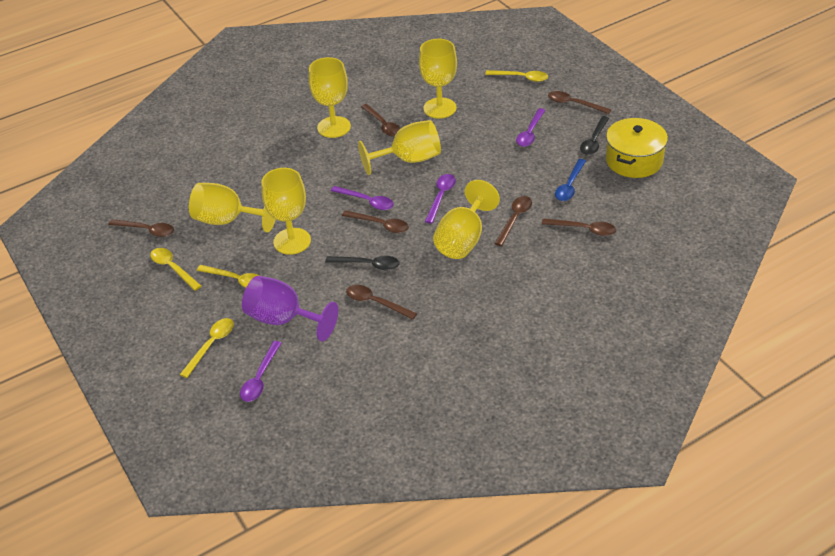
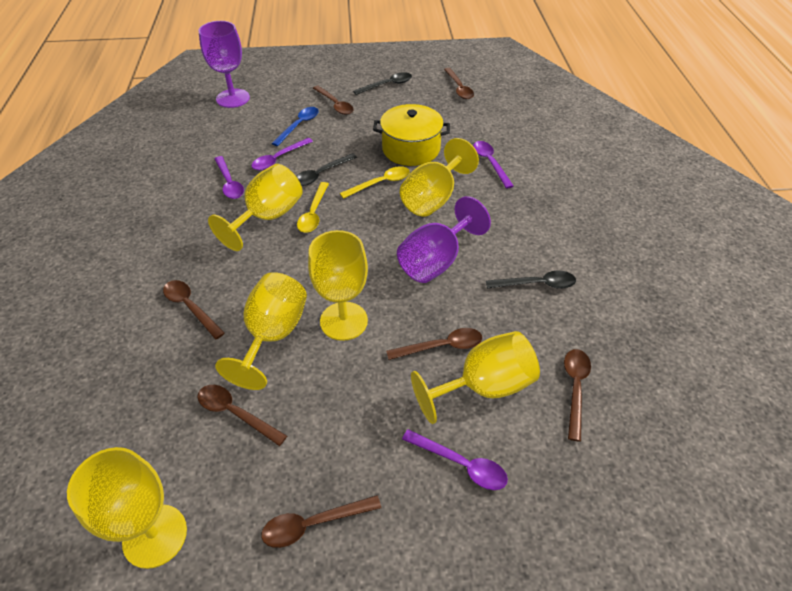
black spoon: [325,256,399,270] [580,116,609,155] = 2 -> [296,153,357,186] [353,72,412,95] [486,270,576,289] = 3
purple goblet: [242,276,338,342] = 1 -> [198,21,250,108] [397,196,491,283] = 2
yellow spoon: [150,248,201,291] [179,318,234,378] [197,265,260,287] [485,70,548,82] = 4 -> [297,182,329,233] [340,166,410,199] = 2

